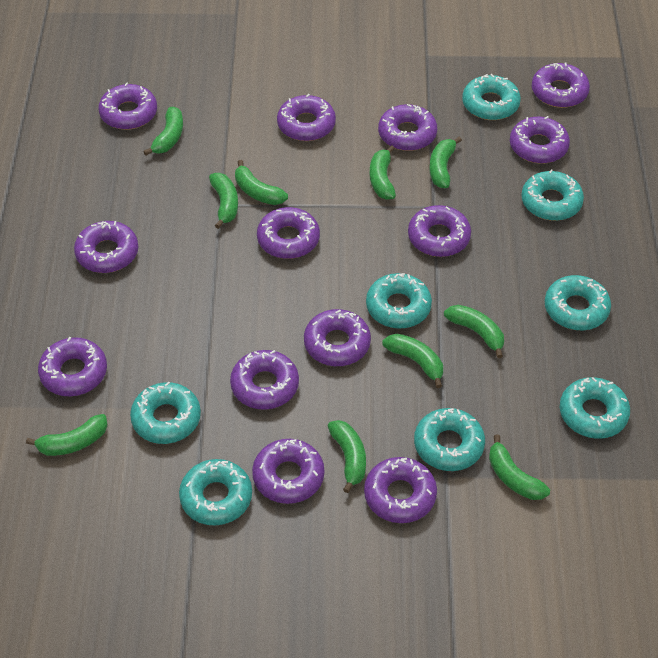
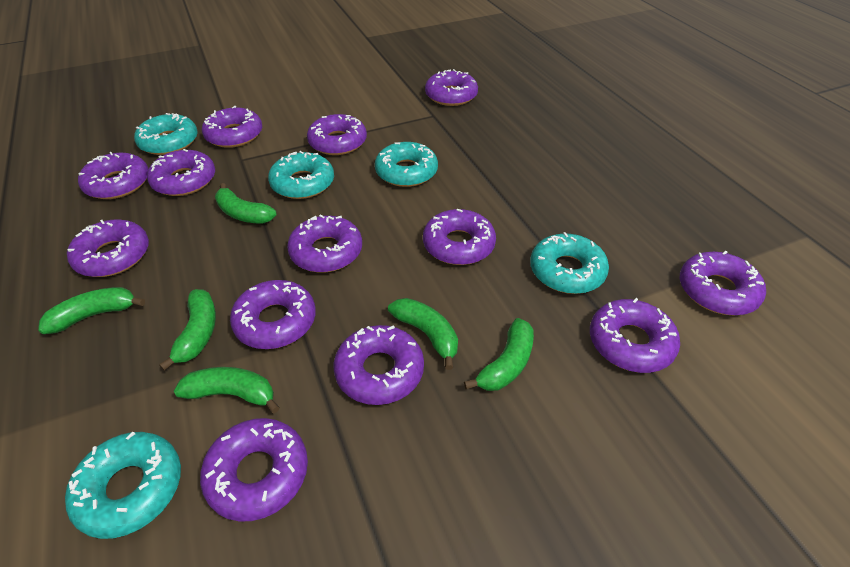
green banana: [26,414,108,456] [143,107,183,156] [209,173,238,229] [235,160,288,205] [328,420,366,493] [370,145,396,200] [382,334,443,388] [429,137,462,188] [444,305,504,358] [489,434,550,500] = 10 -> [38,287,145,334] [159,289,216,371] [174,367,280,414] [215,183,277,224] [388,298,458,370] [464,318,534,391] = 6
turquoise donut: [130,381,201,444] [179,459,252,525] [366,273,432,329] [414,408,485,471] [462,74,521,120] [521,169,584,221] [545,275,611,330] [560,377,630,439] = 8 -> [65,431,181,539] [134,113,198,155] [268,151,334,199] [375,142,438,187] [530,232,609,294] = 5

